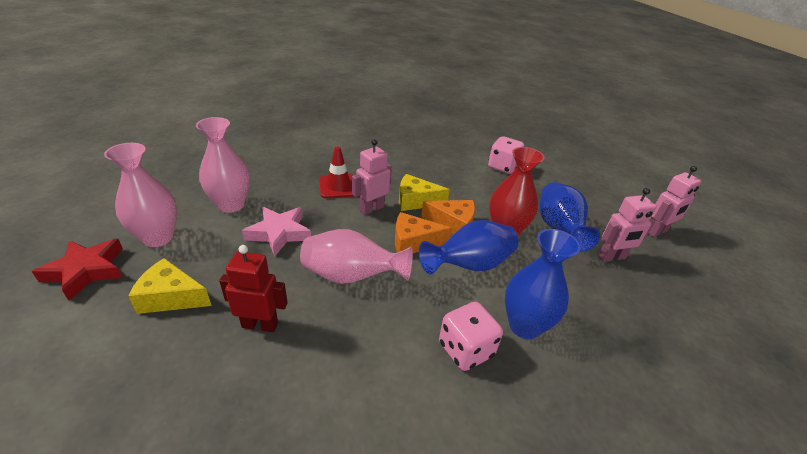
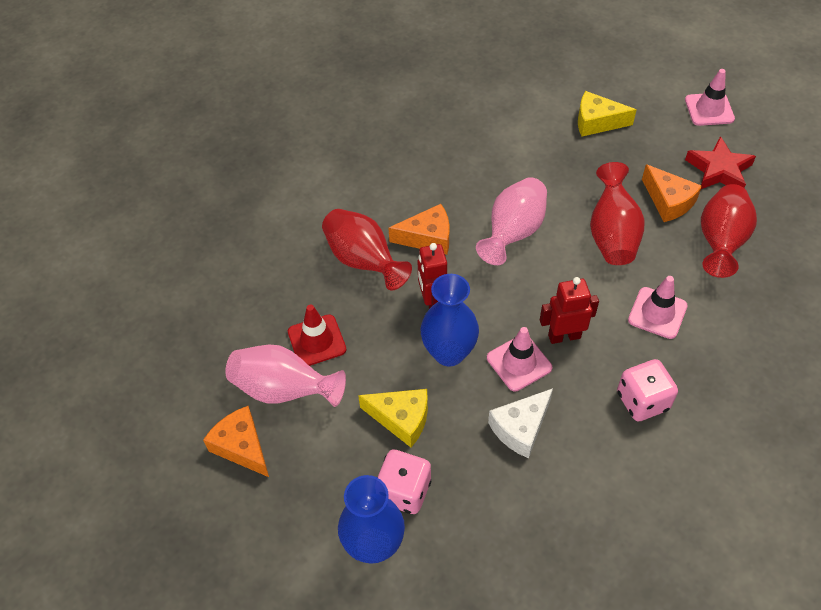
blue vase: [419,220,519,274] [505,229,580,339] [540,182,600,252] = 3 -> [338,475,405,564] [420,274,479,366] = 2
orange cheese: [395,212,452,253] [421,200,475,234] = 2 -> [203,406,269,477] [389,204,450,255] [642,164,702,222] = 3
pink robot: [352,139,392,215] [598,188,657,262] [648,166,702,237] = 3 -> none = 0
pink star: [242,207,311,257] = 1 -> none = 0
pink traffic cone: none = 0 -> [487,327,552,392] [628,276,688,339] [685,69,735,126] = 3
pink vase: [104,143,177,247] [196,117,250,213] [300,229,413,284] = 3 -> [225,344,346,407] [476,177,547,265] = 2
red robot: [219,245,288,332] = 1 -> [418,243,447,309] [540,277,599,344] = 2
red vase: [489,147,544,236] = 1 -> [322,209,412,291] [590,162,644,265] [701,184,757,278] = 3
white cheese: none = 0 -> [488,388,553,458] = 1

